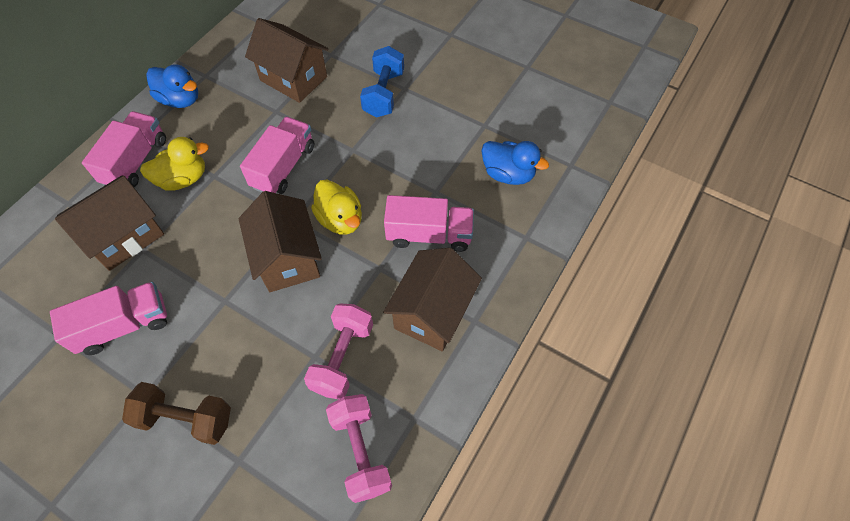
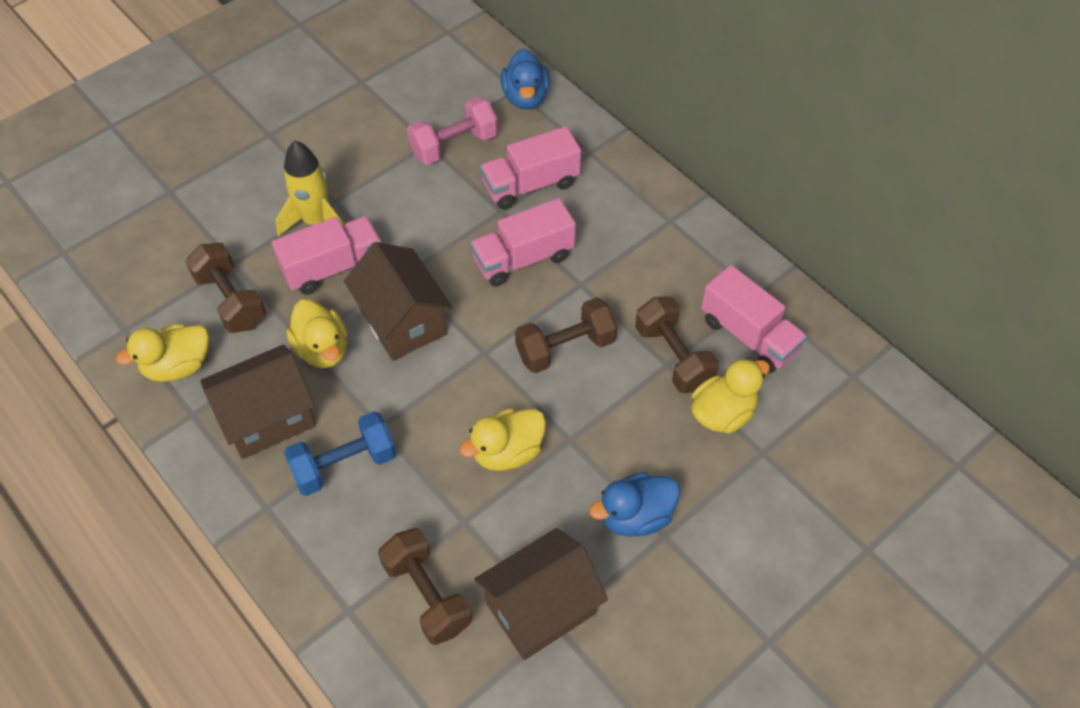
brown dumbbell: [122,382,231,445] = 1 -> [185,243,266,333] [378,528,472,645] [515,297,618,373] [635,296,719,393] = 4
brown house: [55,176,164,271] [239,191,322,292] [245,18,329,103] [383,248,482,351] = 4 -> [200,344,316,459] [344,242,453,361] [475,528,608,660] = 3
pink dumbbell: [304,304,373,399] [326,394,392,503] = 2 -> [407,97,498,165] = 1
yellow duck: [140,137,209,191] [311,180,362,234] = 2 -> [116,324,209,382] [286,299,348,368] [460,408,546,471] [691,358,770,434] = 4
yellow rocket: none = 0 -> [276,141,344,237] = 1

